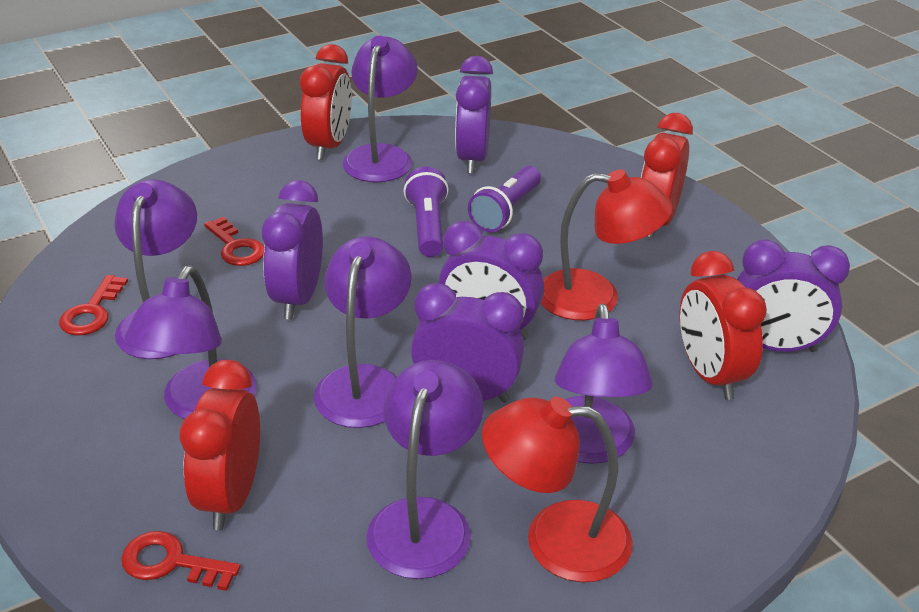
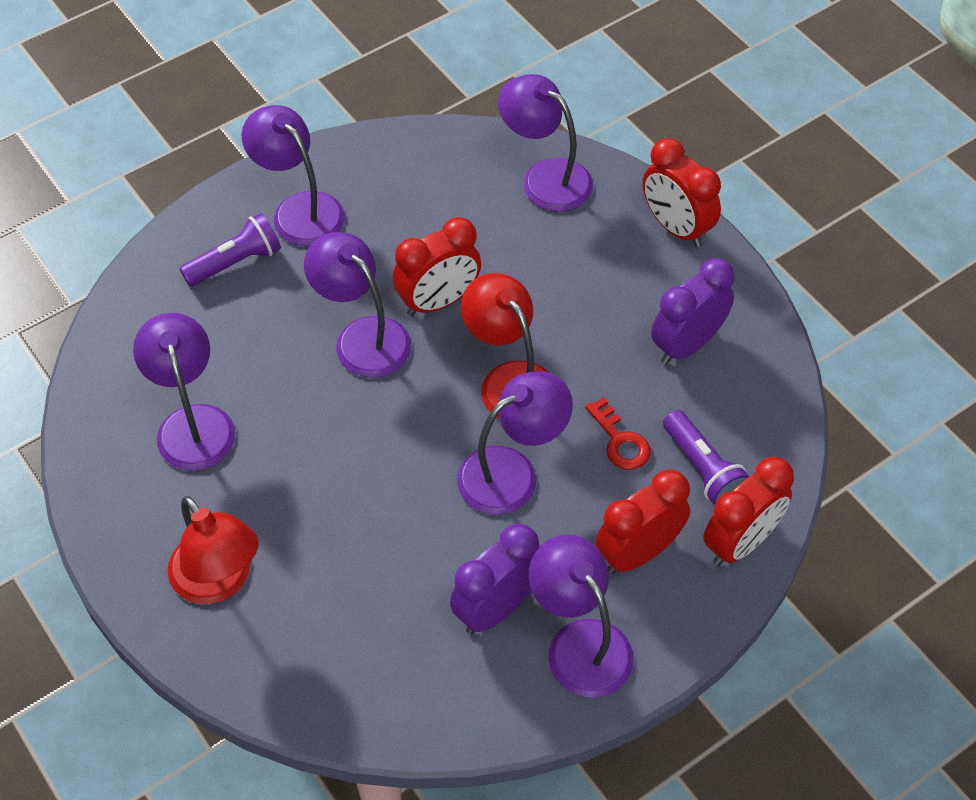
purple clock: [262,180,323,320] [411,283,525,403] [439,221,544,340] [455,56,493,174] [737,240,850,352] = 5 -> [450,523,539,634] [651,258,734,365] = 2
red key: [59,275,128,335] [121,531,240,591] [204,217,264,266] = 3 -> [585,397,651,470] = 1

